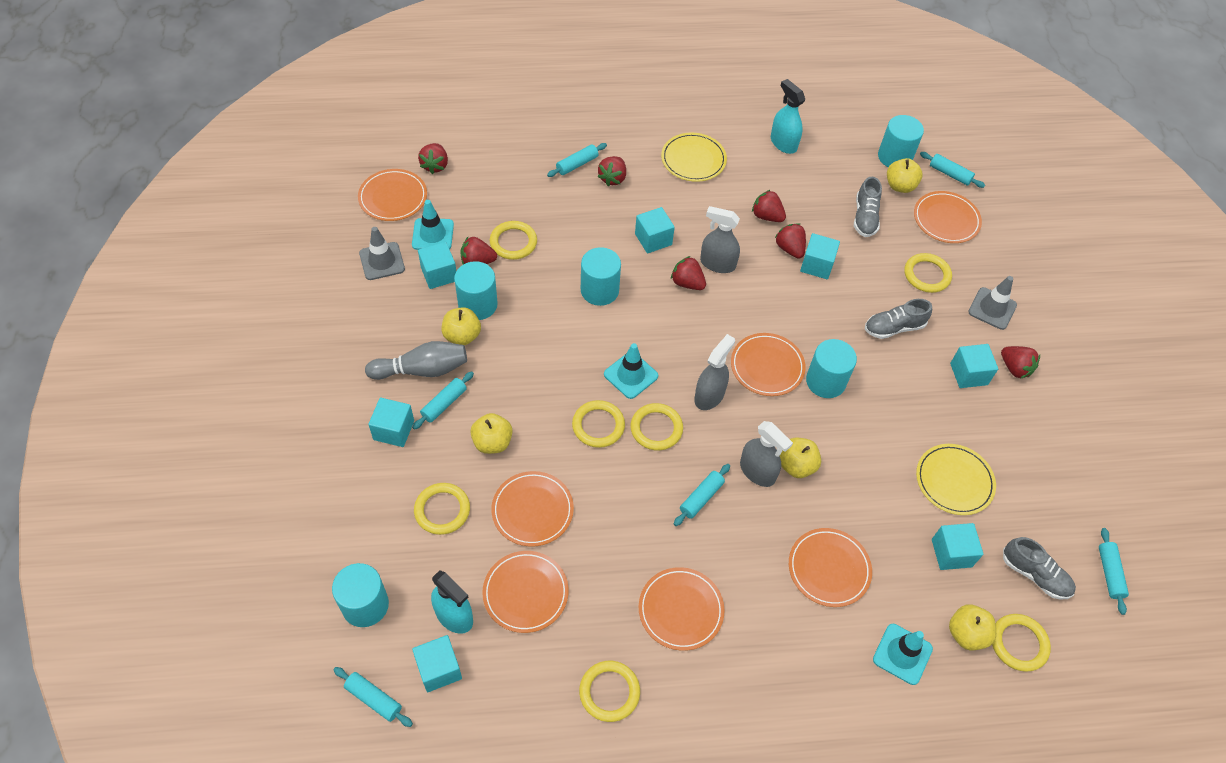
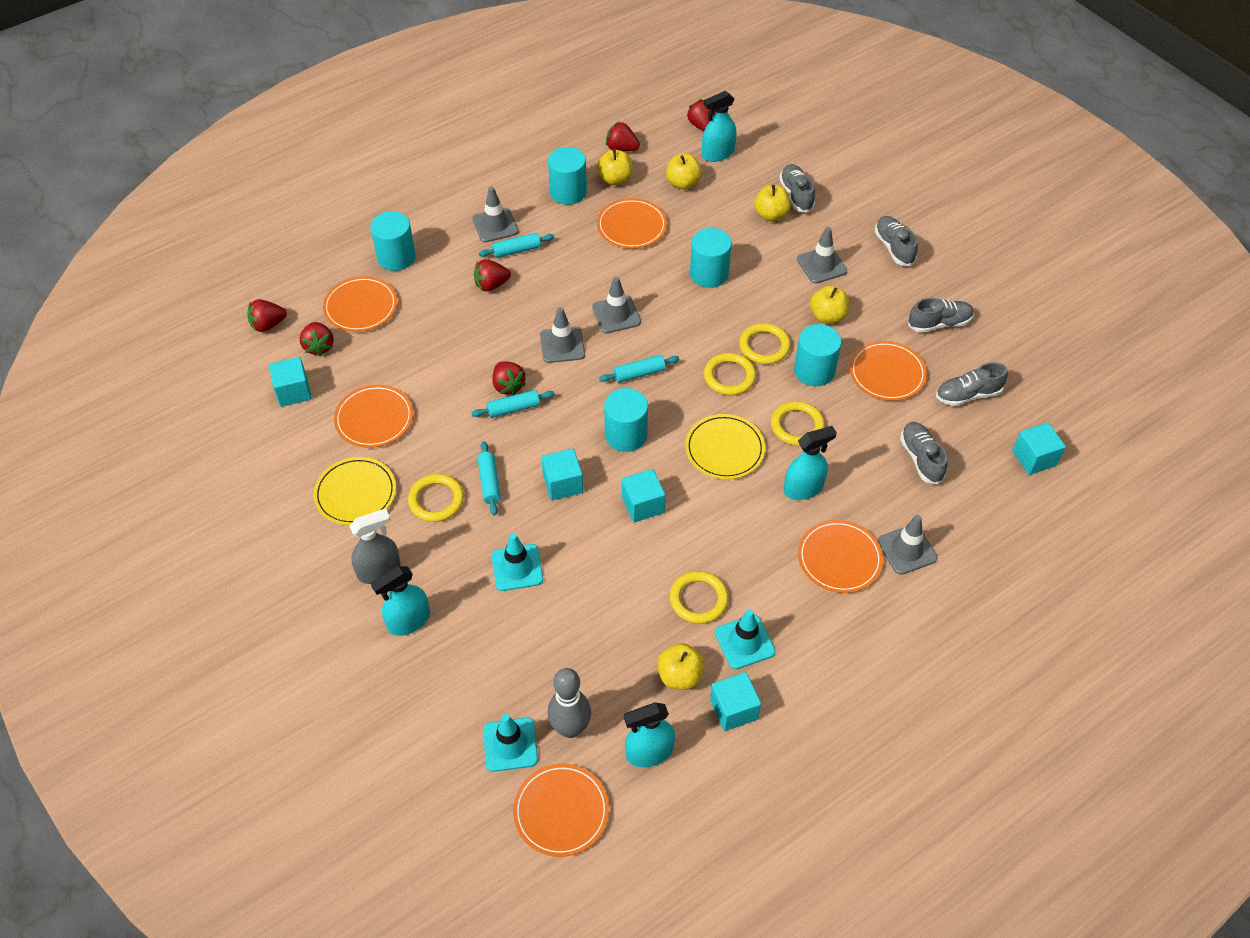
grey shoe: [854,177,882,237] [865,299,932,339] [1003,537,1076,599] = 3 -> [779,164,815,213] [875,216,918,266] [900,422,948,484] [908,298,974,333] [936,362,1008,406] = 5
grey spray bottle: [695,334,735,410] [700,206,740,273] [740,421,793,487] = 3 -> [349,508,401,584] = 1
grey traffic cone: [359,227,405,280] [968,276,1017,330] = 2 -> [473,187,518,242] [540,307,585,363] [592,277,641,334] [797,227,847,284] [878,515,937,575] = 5
orange plate: [358,169,427,221] [482,551,569,633] [491,471,574,547] [639,567,725,651] [731,333,806,396] [789,528,872,607] [914,191,982,243] = 7 -> [323,276,397,332] [334,385,413,448] [513,763,609,857] [597,198,667,249] [798,520,883,593] [850,341,927,401] = 6
red strawberry: [418,143,448,174] [460,237,497,265] [597,156,626,186] [671,256,706,290] [752,190,786,222] [775,224,806,259] [1001,346,1040,379] = 7 -> [247,299,287,332] [300,322,334,356] [474,259,511,291] [492,361,526,395] [606,122,640,152] [687,99,715,131] = 6
turquoise cube: [368,398,414,447] [412,635,462,692] [418,242,456,289] [635,207,675,253] [800,233,840,279] [932,523,983,570] [950,344,998,388] = 7 -> [269,357,312,407] [541,448,583,501] [622,469,665,523] [710,672,761,731] [1012,422,1066,475] = 5
turquoise rolling pin: [333,667,413,727] [412,371,474,430] [547,143,607,177] [674,464,730,526] [920,152,985,188] [1099,528,1129,615] = 6 -> [471,390,555,418] [478,441,501,516] [479,233,554,258] [599,355,679,383] = 4
turquoise spray bottle: [431,570,473,634] [771,79,805,154] = 2 -> [371,566,430,636] [624,702,675,767] [702,91,737,162] [784,426,837,500] = 4
yellow ring: [414,483,470,535] [490,221,537,260] [572,400,625,448] [579,661,640,722] [631,403,683,450] [904,253,952,293] [992,614,1051,672] = 7 -> [408,474,464,522] [670,571,728,624] [704,353,756,395] [739,323,791,364] [771,401,825,446] = 5

